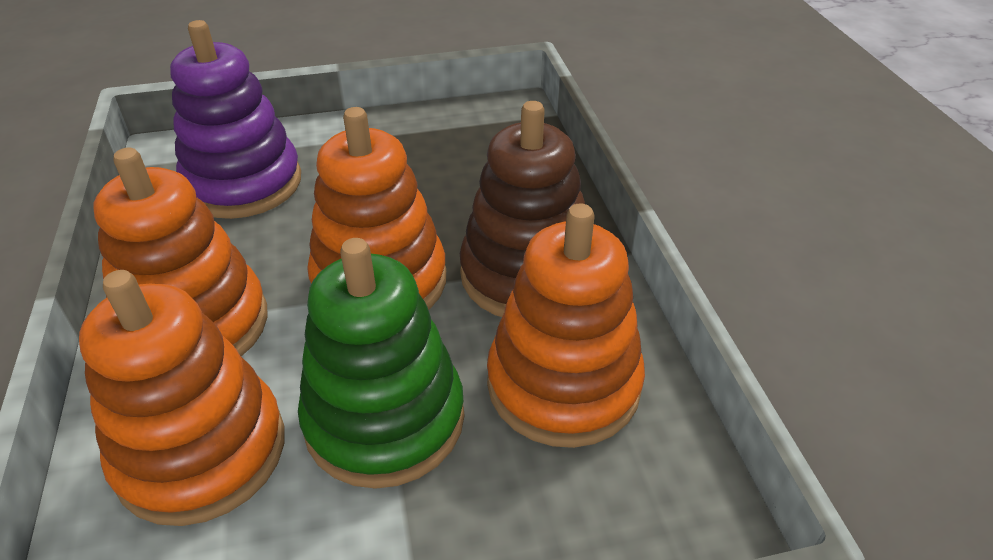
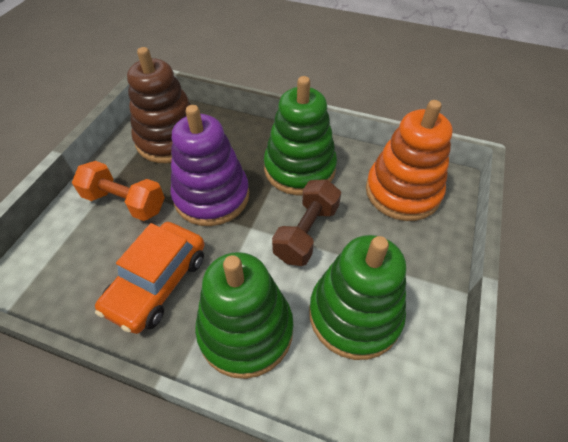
brown dumbbell: none = 0 -> [272,179,341,266] = 1
green stacking toy: [298,238,464,489] = 1 -> [195,252,294,379] [264,76,337,195] [309,235,406,360] = 3
orange car: none = 0 -> [95,222,205,334] = 1
orange dumbbell: none = 0 -> [72,161,165,221] = 1
orange stacking toy: [79,270,285,526] [94,148,268,356] [307,107,446,310] [487,203,645,448] = 4 -> [366,100,453,221] = 1

